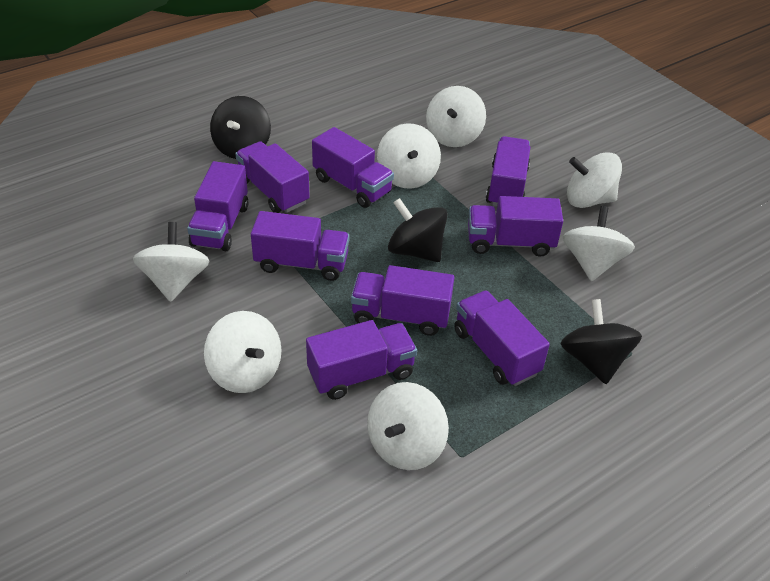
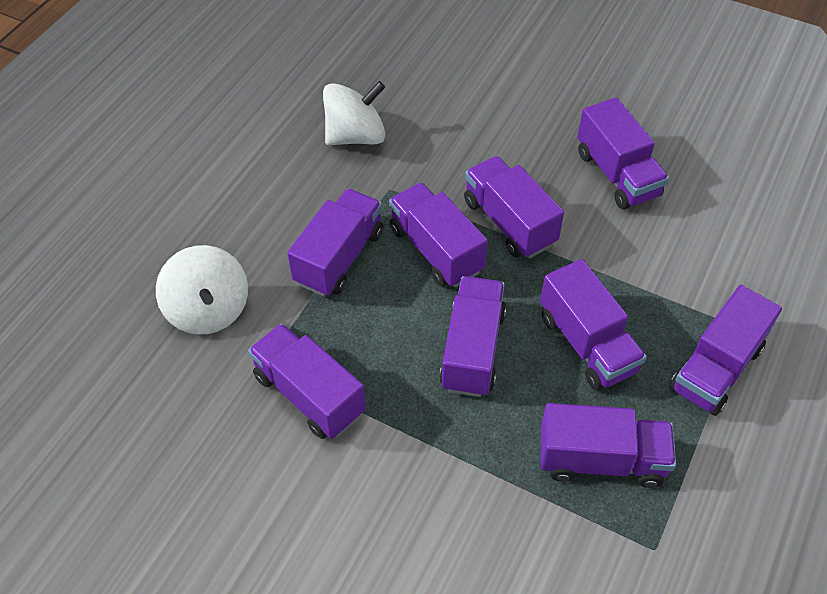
black spinning top: [210,96,271,159] [388,198,447,262] [561,299,642,384] = 3 -> none = 0
white spinning top: [133,222,210,302] [204,311,282,393] [367,382,449,470] [377,123,441,189] [426,86,486,147] [563,206,635,281] [567,152,622,208] = 7 -> [156,245,248,335] [323,81,385,145] = 2

